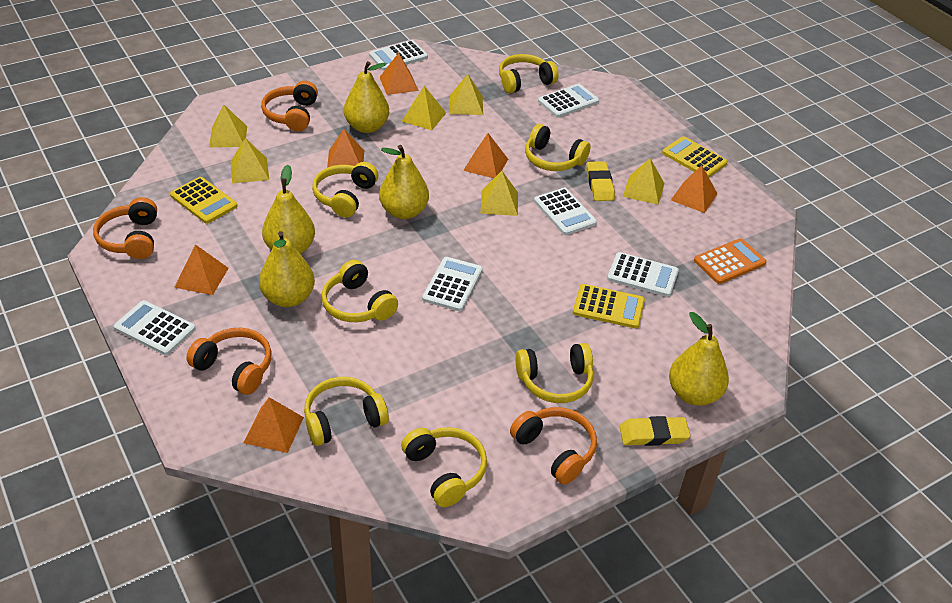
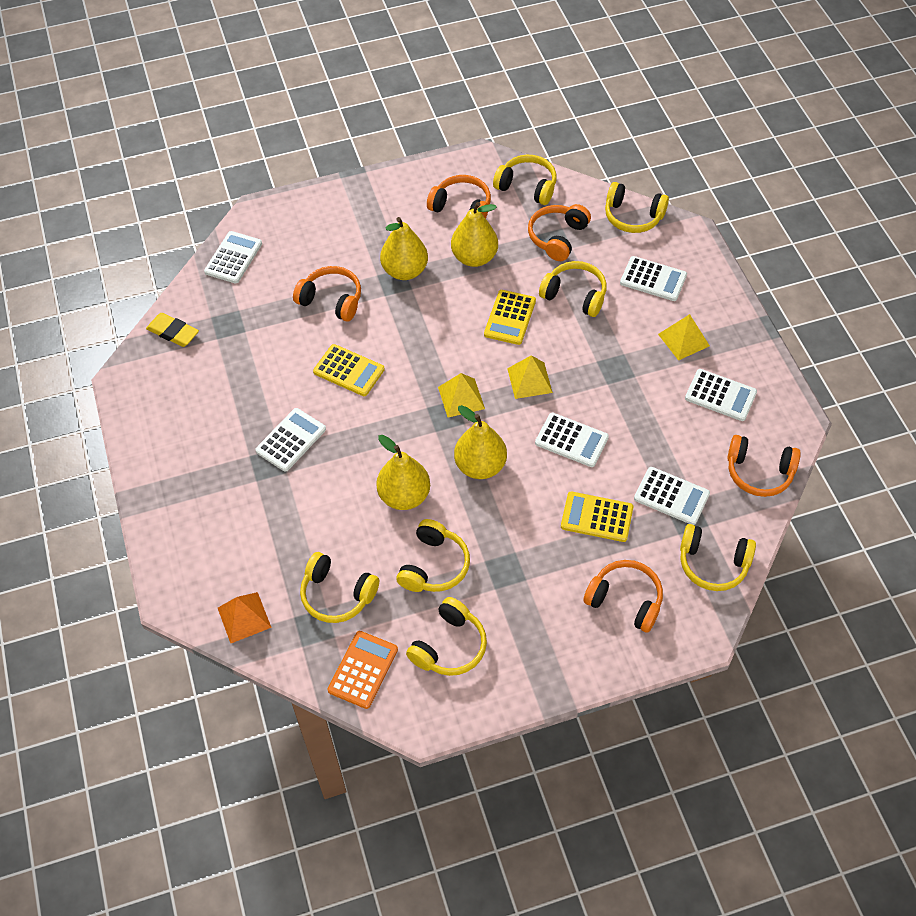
orange headphones: [93,197,157,259] [186,328,272,395] [261,81,318,131] [510,407,597,484] = 4 -> [293,266,361,321] [427,175,491,219] [528,204,591,261] [583,560,663,633] [728,435,801,497] = 5
orange pyramid: [174,244,229,295] [244,397,304,453] [327,129,364,168] [380,53,419,95] [463,133,508,178] [671,165,718,213] = 6 -> [218,592,272,643] = 1
yellow eraser: [587,161,615,201] [619,416,690,446] = 2 -> [146,313,199,347] = 1
yellow pear: [259,231,315,307] [262,165,315,254] [344,61,389,133] [379,145,429,219] [669,312,729,406] = 5 -> [376,435,430,510] [380,217,428,280] [451,202,498,267] [454,405,507,479] = 4
yellow pyramid: [209,104,247,147] [231,138,269,184] [402,86,446,130] [450,74,483,115] [481,171,518,216] [623,158,664,205] = 6 -> [438,373,485,418] [507,355,553,399] [658,314,710,361] = 3

